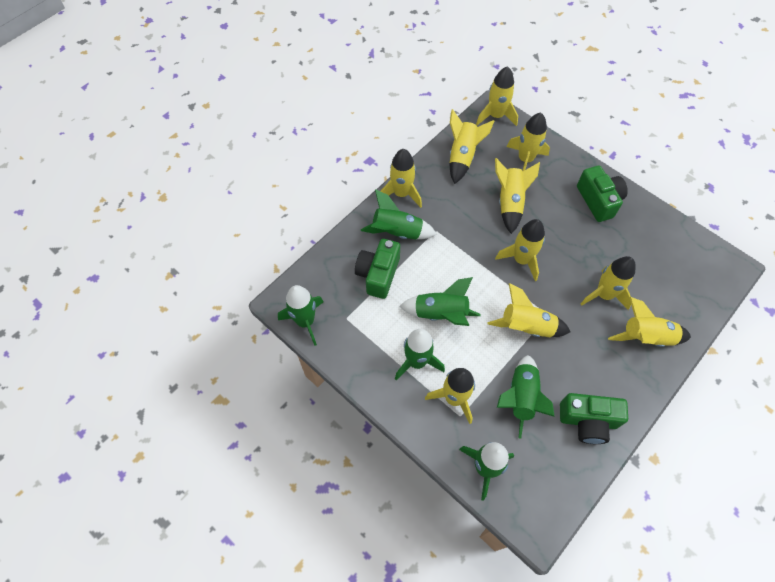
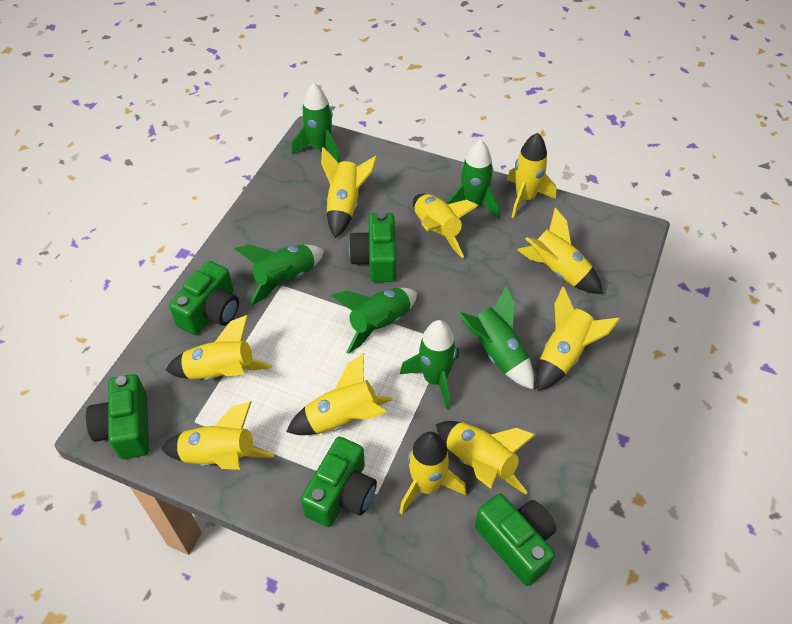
green camera: [355,239,400,299] [560,393,628,444] [577,166,628,222] = 3 -> [86,374,149,459] [169,261,239,335] [301,437,377,527] [349,212,396,282] [475,494,556,586] = 5

